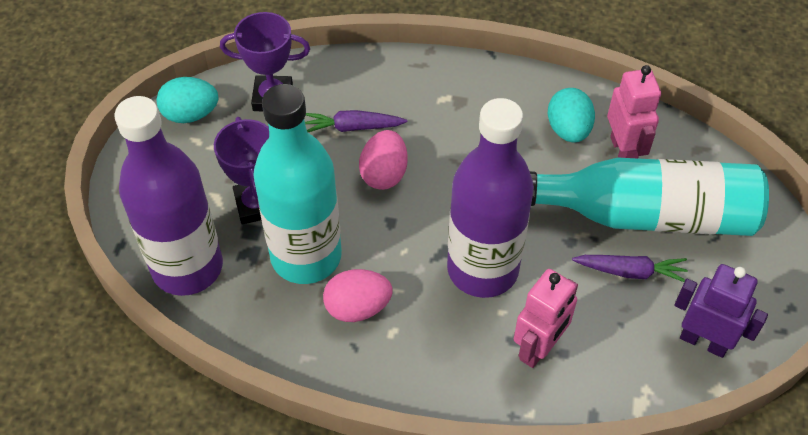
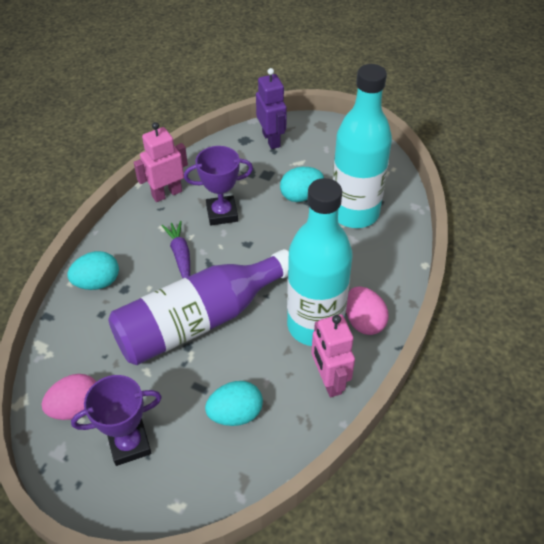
purple bottle: [114,96,223,296] [447,98,534,298] = 2 -> [108,249,289,365] = 1
purple carrot: [305,110,407,132] [572,255,688,282] = 2 -> [162,221,190,278] = 1
turquoise egg: [157,77,218,123] [548,88,595,143] = 2 -> [67,251,119,290] [205,381,263,426] [280,167,324,202] = 3

